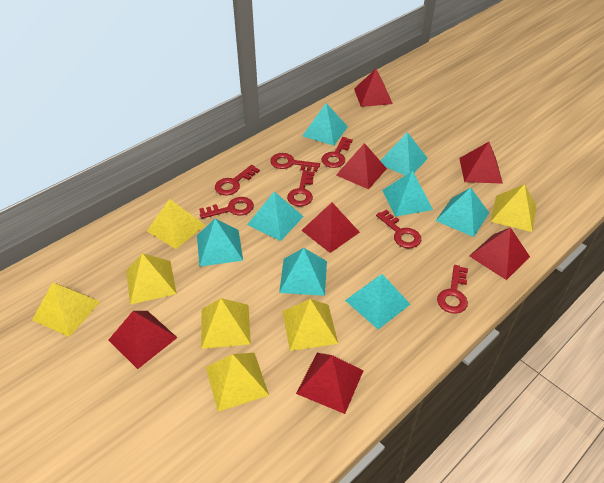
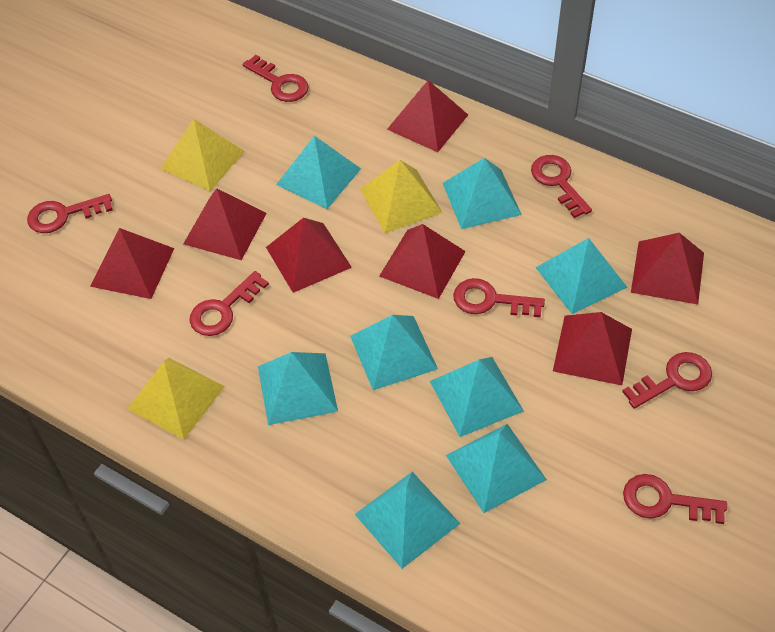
yellow pyramid: [32,282,100,337] [126,253,177,305] [147,199,205,249] [201,298,251,349] [206,353,269,412] [283,299,338,351] [490,184,537,232] = 7 -> [127,358,225,440] [161,119,245,191] [360,160,443,233] = 3

